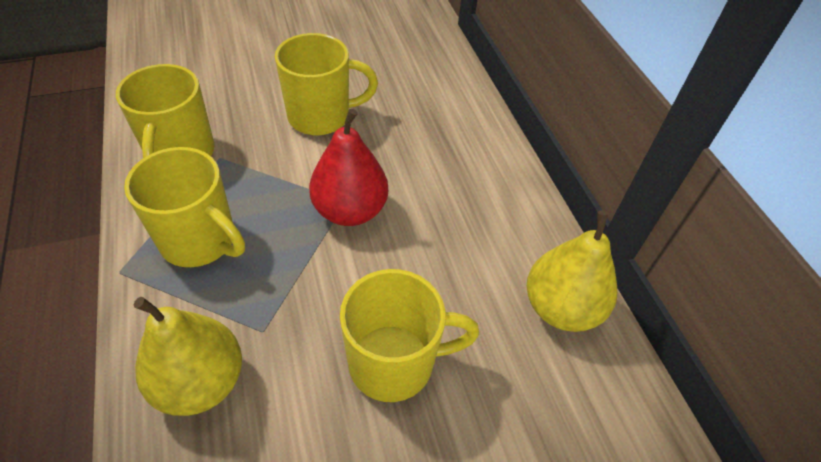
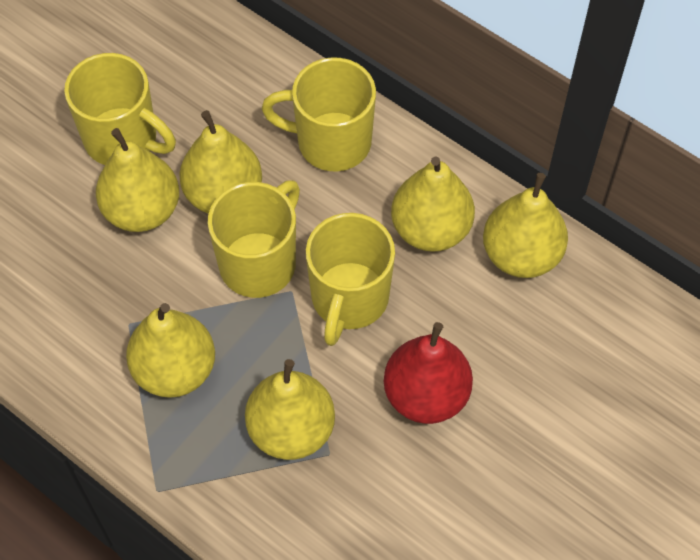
yellow pear: [134,297,242,416] [527,210,617,332] = 2 -> [96,128,179,232] [126,303,215,398] [179,110,262,214] [245,359,335,460] [391,157,475,252] [483,173,568,278] = 6

